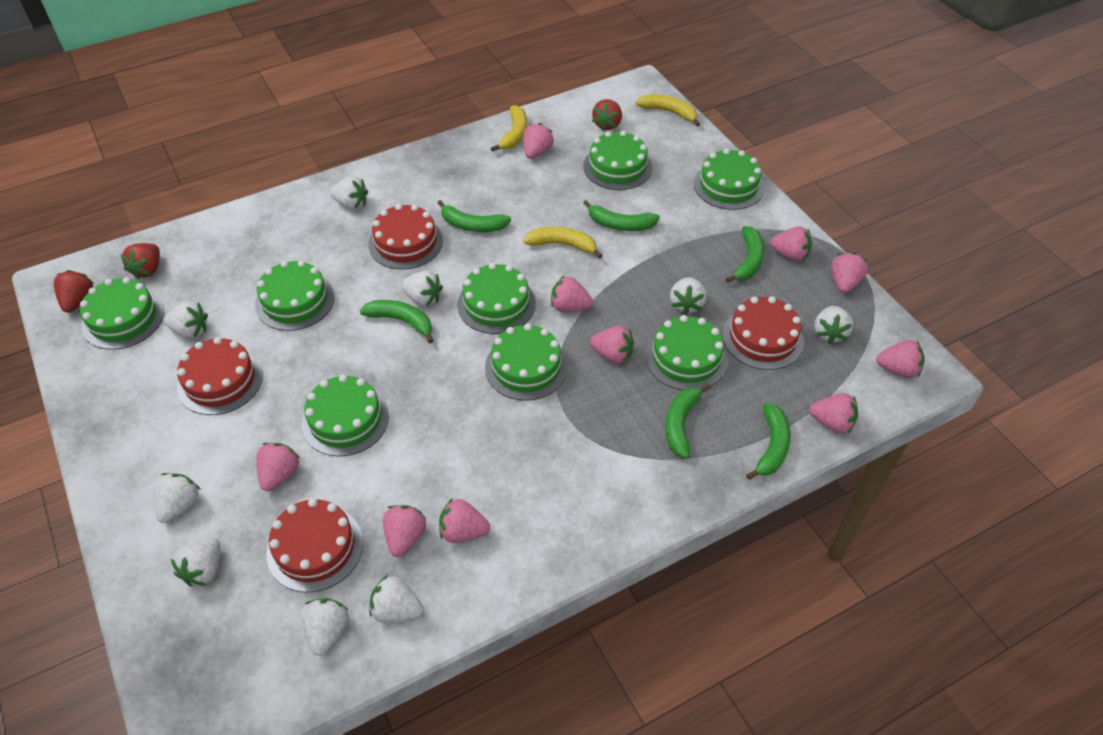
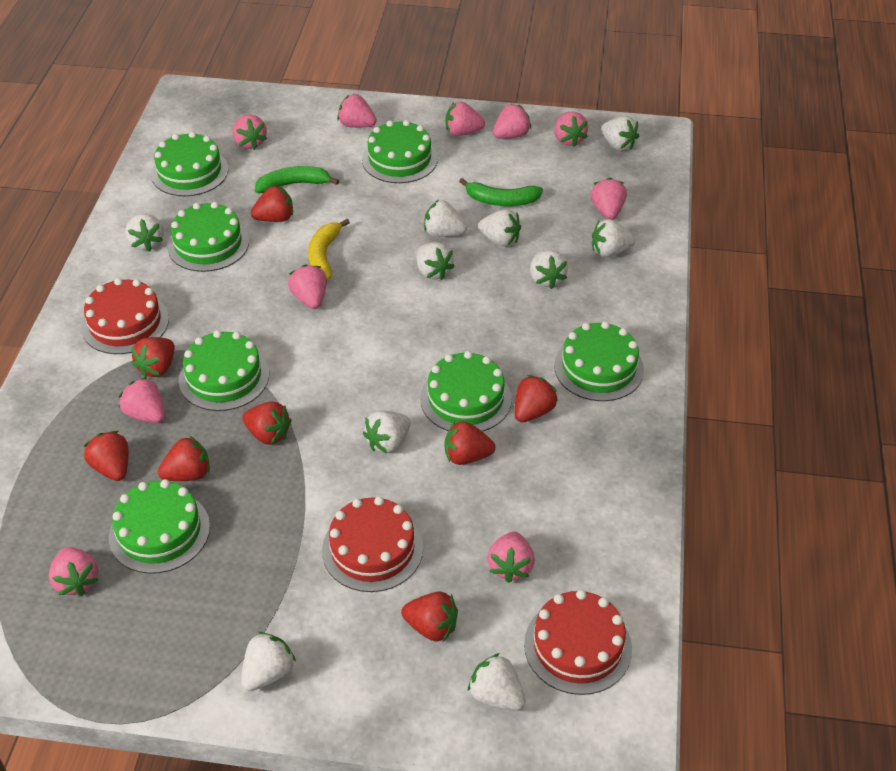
green banana: [359,300,433,344] [438,200,511,232] [583,200,660,231] [665,384,711,459] [726,226,764,283] [746,402,791,480] = 6 -> [255,166,339,193] [459,178,543,206] = 2
green cake: [80,277,164,350] [255,260,335,331] [302,375,389,456] [457,263,536,334] [485,323,568,401] [583,130,652,190] [645,315,728,390] [694,148,764,210] = 8 -> [109,479,210,574] [151,132,228,196] [167,202,249,272] [179,330,269,411] [362,120,438,183] [420,351,512,432] [554,321,644,401] = 7
red cake: [177,337,263,415] [266,498,363,592] [369,204,443,269] [722,296,804,370] = 4 -> [81,278,169,354] [322,496,423,592] [524,590,632,695] = 3
red strawberry: [54,270,94,313] [120,243,160,279] [592,99,622,131] = 3 -> [84,431,128,481] [131,337,175,377] [158,436,210,481] [242,402,292,445] [251,185,293,222] [401,591,458,642] [445,421,496,465] [515,375,558,422] = 8
white strawberry: [154,473,201,523] [164,301,208,339] [170,537,220,586] [301,598,349,656] [330,176,368,210] [369,575,424,623] [402,271,443,307] [670,277,707,315] [814,306,853,344] = 9 -> [125,214,164,252] [241,632,296,691] [363,411,411,453] [417,242,455,280] [424,200,467,237] [468,653,526,711] [478,209,521,247] [530,250,568,289] [592,219,635,257] [601,116,639,151] = 10
yellow banana: [491,105,527,152] [523,227,602,258] [636,94,700,126] = 3 -> [308,219,350,279] = 1

